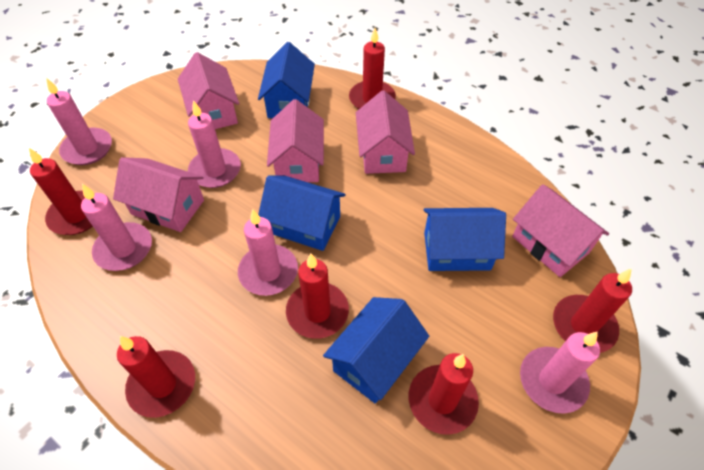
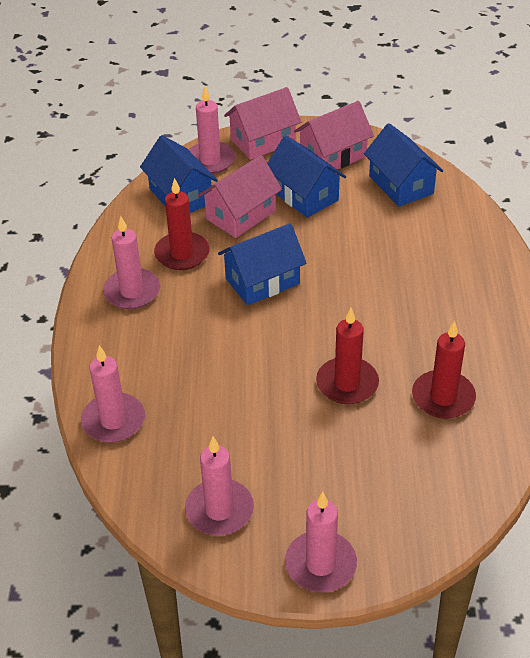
pink house: [113,157,204,232] [178,52,239,129] [267,99,324,182] [356,91,415,174] [512,184,609,277] = 5 -> [198,155,282,238] [224,87,301,160] [294,101,374,169] = 3
red candle: [29,148,93,235] [117,336,195,418] [286,253,349,339] [349,28,396,109] [409,353,479,435] [553,268,632,353] = 6 -> [154,178,210,270] [316,308,379,405] [412,321,476,419] = 3

